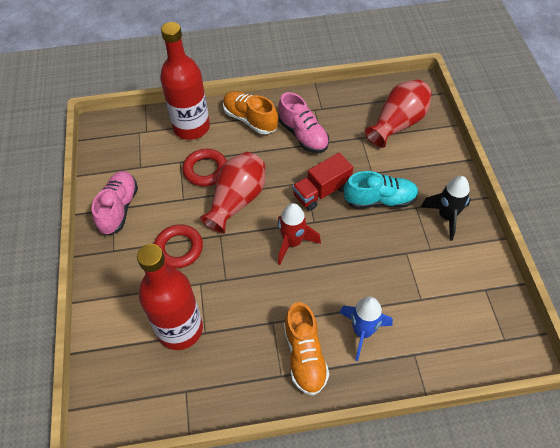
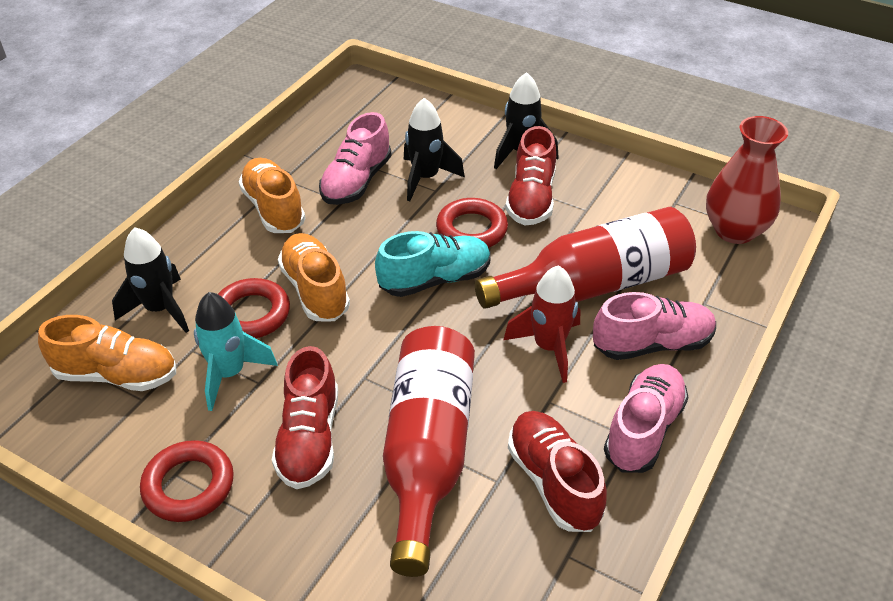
black rocket: [421,176,471,241] = 1 -> [112,227,189,333] [403,98,465,201] [494,72,559,169] = 3
blue rocket: [339,297,393,361] = 1 -> none = 0
orange shoe: [223,91,278,134] [284,302,329,396] = 2 -> [38,315,176,391] [238,158,305,233] [278,233,350,321] = 3
pink shoe: [92,171,138,236] [278,92,329,153] = 2 -> [319,112,392,205] [593,292,716,360] [604,364,688,473] = 3
red ring: [154,224,203,268] [183,149,227,186] = 2 -> [140,440,234,522] [218,278,290,338] [436,198,508,248] = 3
red shoe: none = 0 -> [272,346,338,489] [506,126,556,225] [508,411,607,532] = 3
red truck: [292,152,353,211] = 1 -> none = 0
red vase: [200,152,265,234] [364,80,432,148] = 2 -> [706,116,788,244] = 1
turquoise rocket: none = 0 -> [194,292,278,411] = 1

